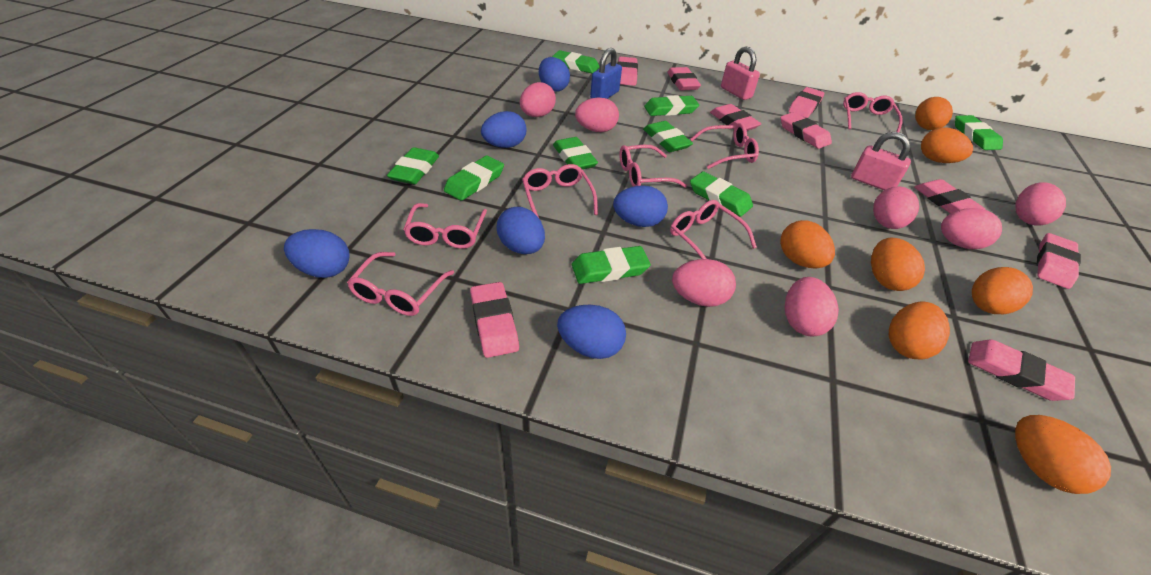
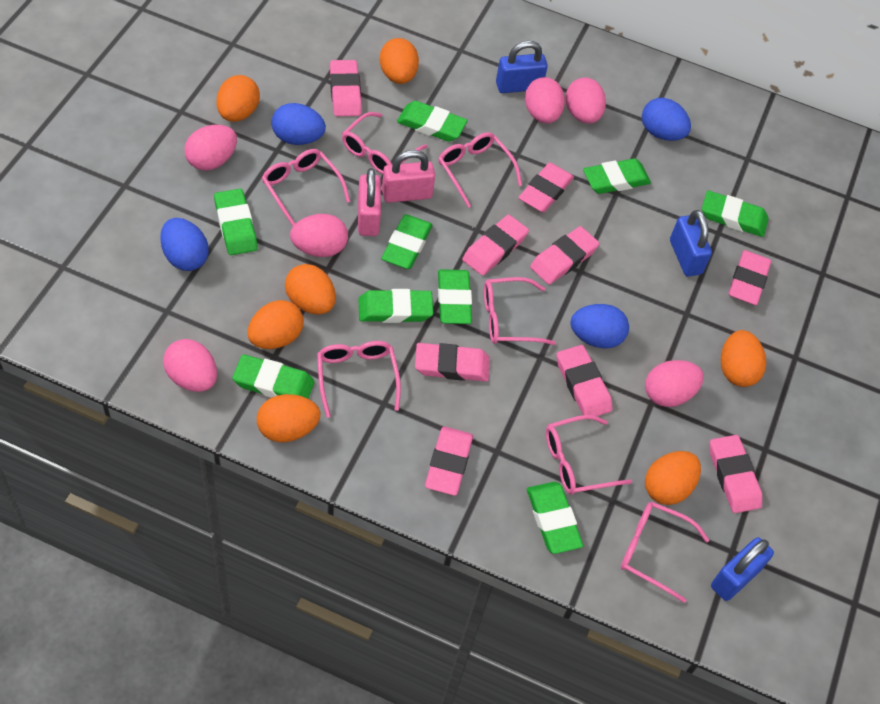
blue egg: [284,229,350,278] [481,111,526,148] [497,207,545,254] [539,57,570,92] [557,305,626,359] [613,185,668,227] = 6 -> [160,218,209,271] [271,103,326,145] [570,304,629,348] [642,98,691,141] = 4
blue padlock: [590,48,622,99] = 1 -> [496,41,548,93] [670,210,712,277] [711,537,774,601] = 3
pink egg: [520,82,556,117] [575,98,619,132] [672,259,736,307] [785,277,839,337] [873,186,919,229] [941,208,1002,249] [1015,182,1066,225] = 7 -> [163,339,217,392] [184,125,237,171] [290,214,348,257] [525,77,565,124] [566,77,606,124] [645,360,704,407] = 6

